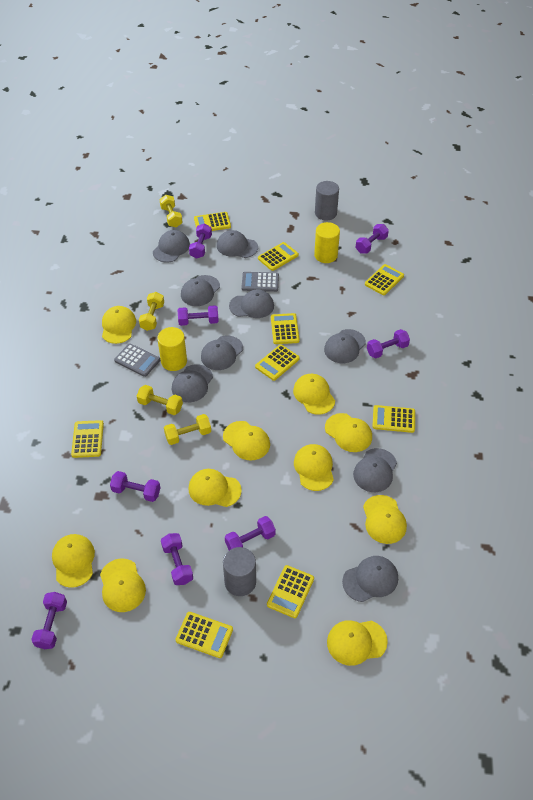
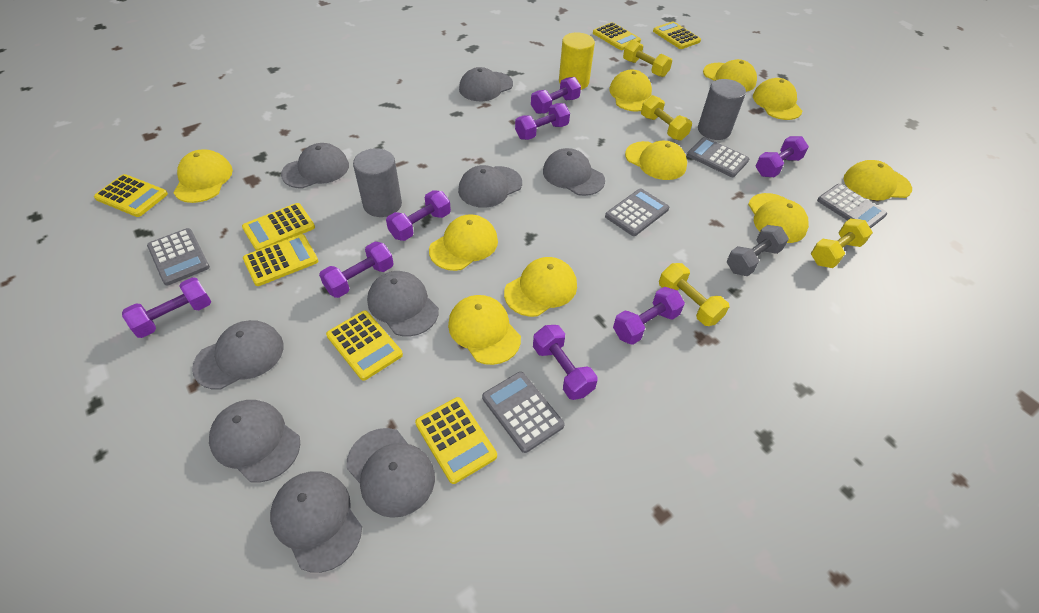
grey calculator: [114,344,160,377] [241,272,279,292] = 2 -> [147,228,210,285] [482,372,565,453] [605,189,669,236] [687,137,749,177] [817,184,887,229] = 5
grey dumbbell: none = 0 -> [727,225,789,276] = 1
yellow calculator: [71,420,104,458] [175,612,233,658] [194,212,231,231] [255,344,300,381] [258,242,299,271] [267,565,314,618] [271,313,300,344] [365,264,404,295] [372,405,415,433] = 9 -> [94,174,168,217] [242,203,315,251] [243,234,318,286] [326,311,403,381] [415,397,497,484] [593,22,641,50] [653,22,701,49] = 7
yellow cylinder: [157,327,187,371] [314,222,340,263] = 2 -> [559,32,595,90] = 1

